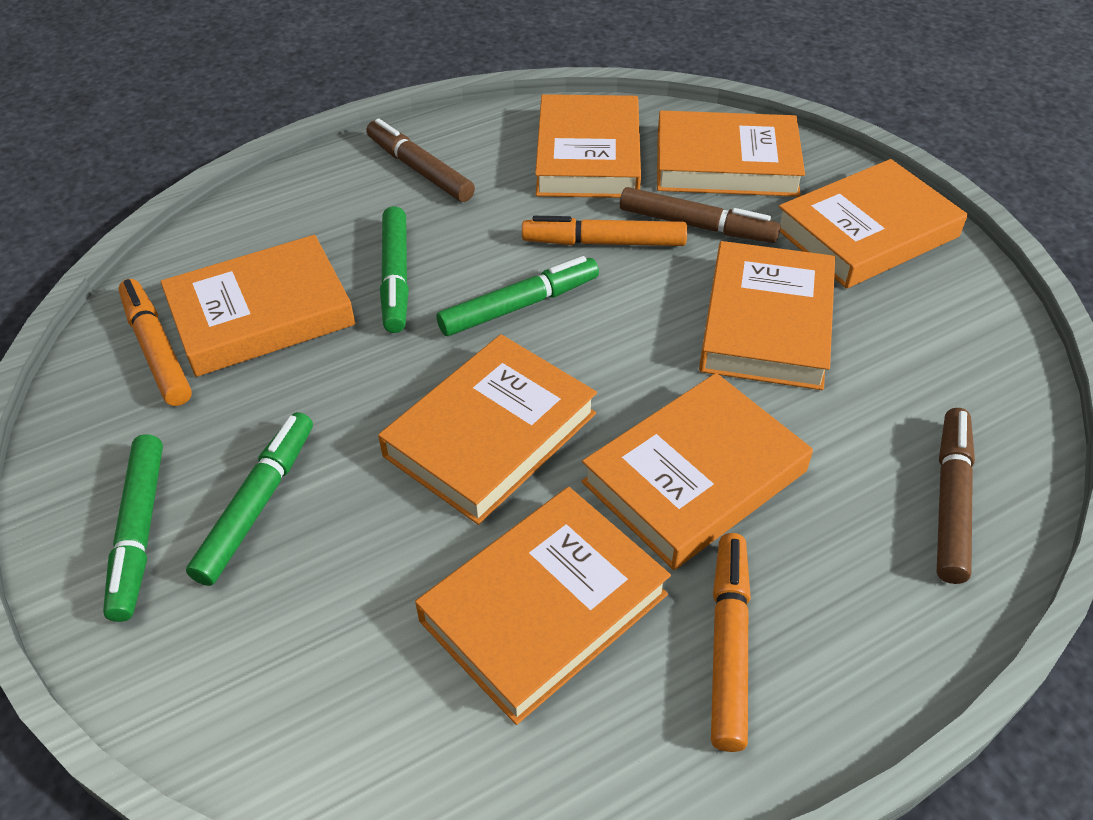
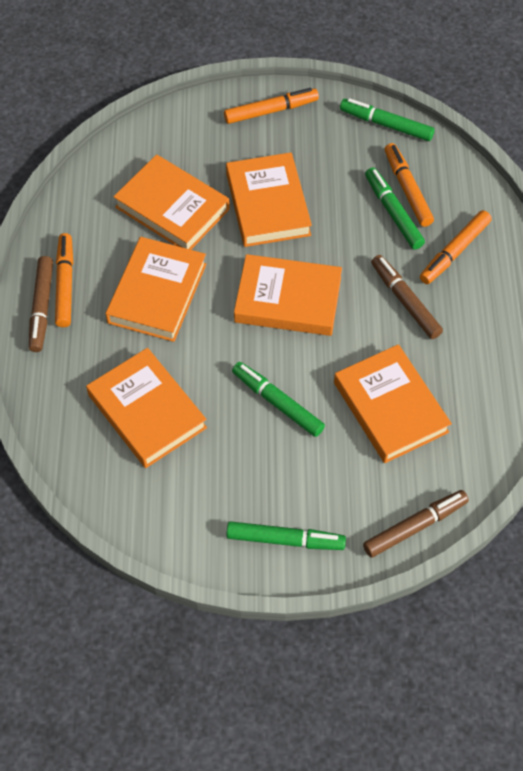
orange book: [160,235,355,377] [378,334,597,525] [415,487,671,725] [535,94,641,198] [581,373,813,570] [657,110,805,197] [699,241,835,390] [779,159,968,289] = 8 -> [86,348,207,468] [105,237,207,342] [113,154,230,250] [226,152,312,247] [234,254,342,336] [334,344,452,463] = 6
orange marker: [118,279,192,406] [522,216,687,246] [711,533,751,752] = 3 -> [55,233,73,327] [224,88,319,124] [385,143,434,227] [420,210,492,284] = 4

